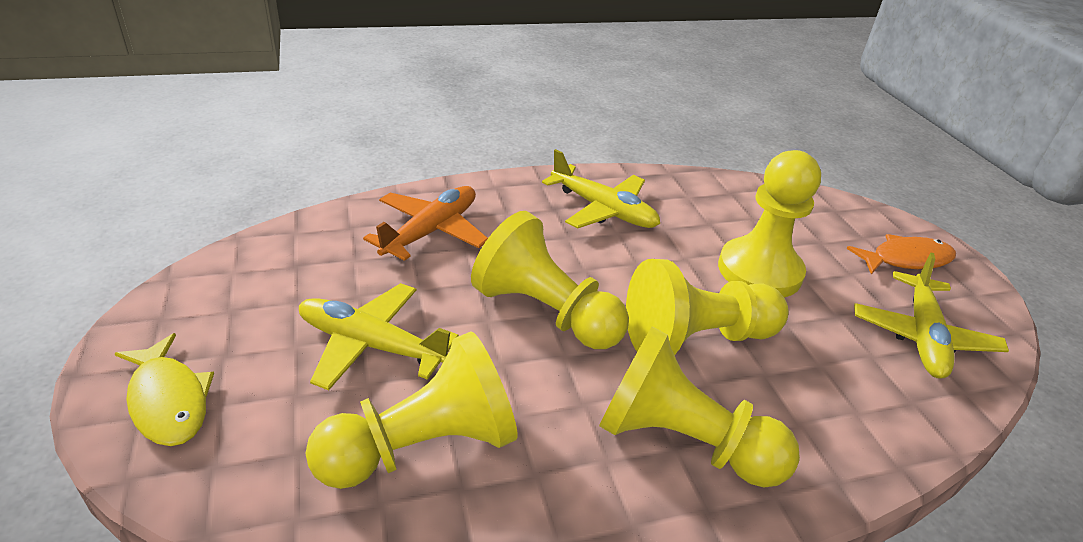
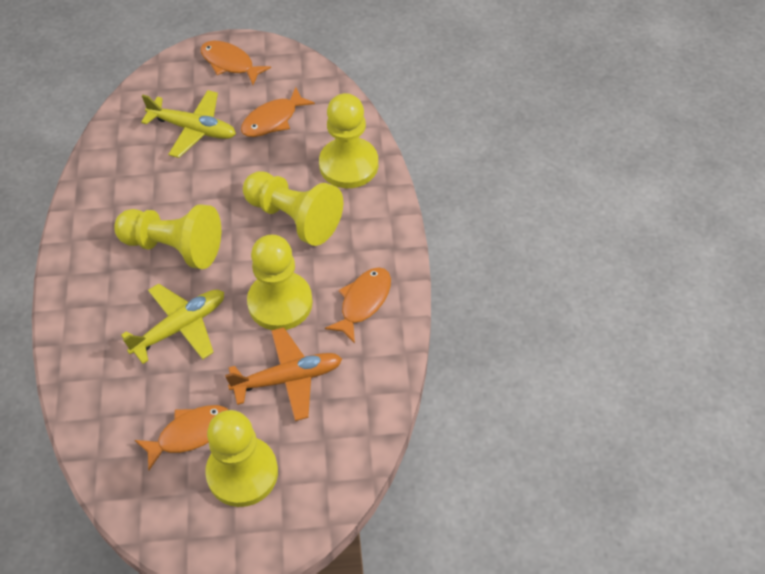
orange fish: [846,234,956,274] = 1 -> [135,405,228,470] [200,41,271,85] [241,87,315,137] [325,267,391,343] = 4
yellow fish: [114,333,214,446] = 1 -> none = 0
yellow plane: [299,283,459,390] [542,149,660,229] [854,252,1009,379] = 3 -> [121,283,224,364] [141,90,236,158] = 2

